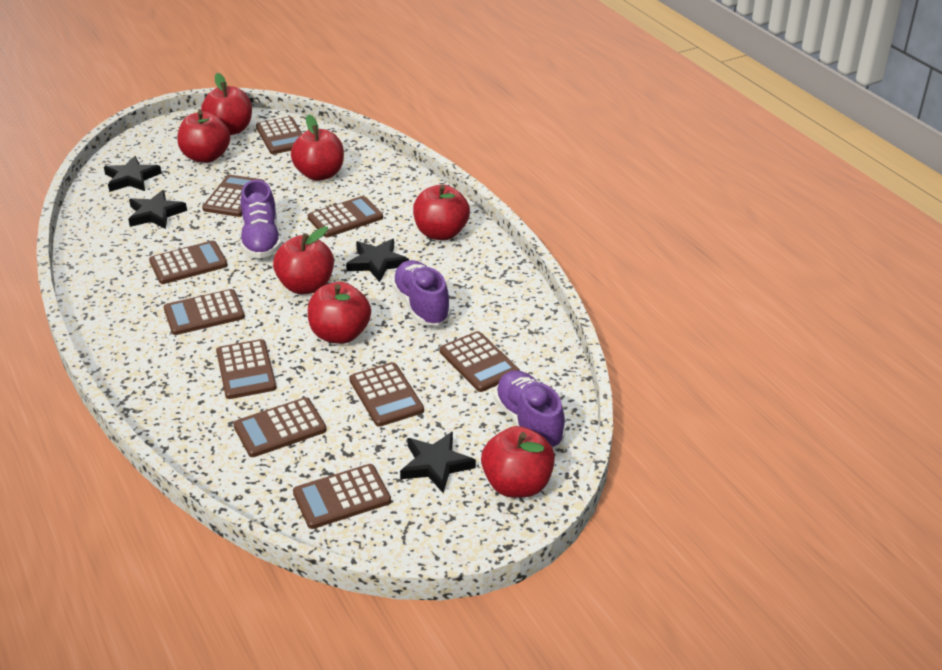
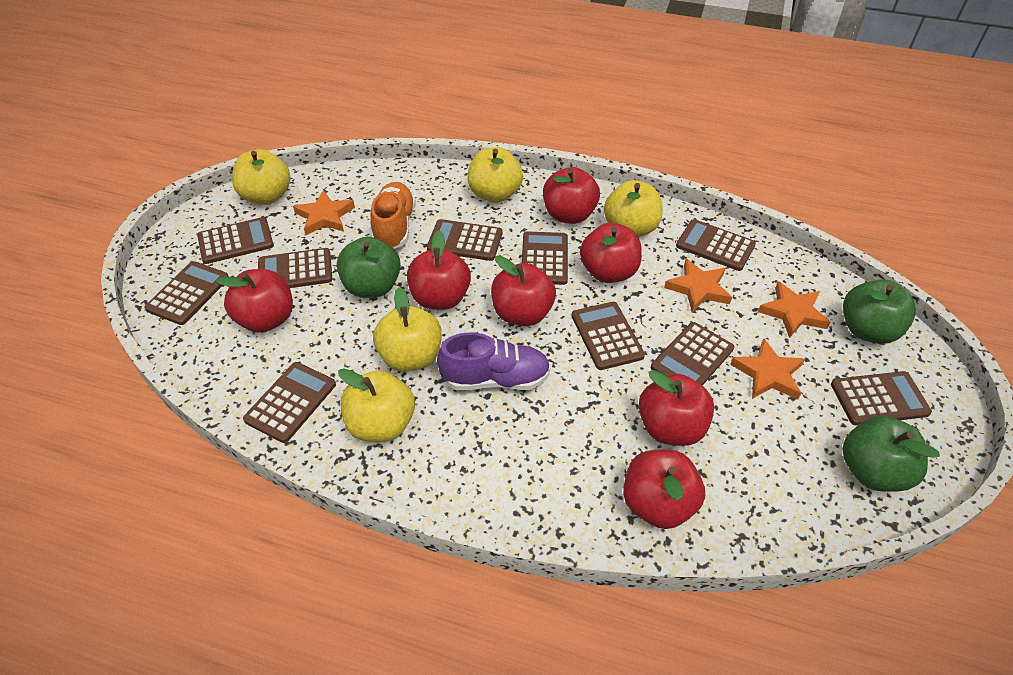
black star: [104,156,162,192] [128,190,187,229] [346,239,409,282] [400,431,476,494] = 4 -> none = 0
green apple: none = 0 -> [337,237,401,298] [842,416,940,492] [843,279,916,344] = 3
orange shoe: none = 0 -> [370,182,416,249] = 1
orange star: none = 0 -> [293,190,355,235] [664,259,732,312] [730,338,805,400] [758,281,831,338] = 4
purple shoe: [241,180,281,258] [391,260,451,325] [494,370,565,449] = 3 -> [437,332,551,390] = 1
yellow apple: none = 0 -> [232,149,290,205] [338,368,415,442] [373,287,442,372] [467,147,523,203] [604,180,663,237] = 5

